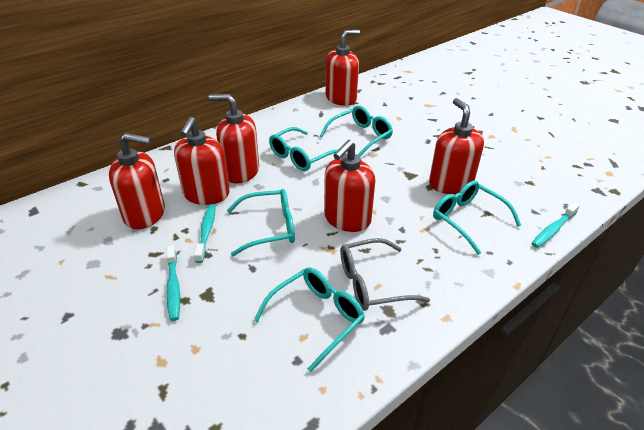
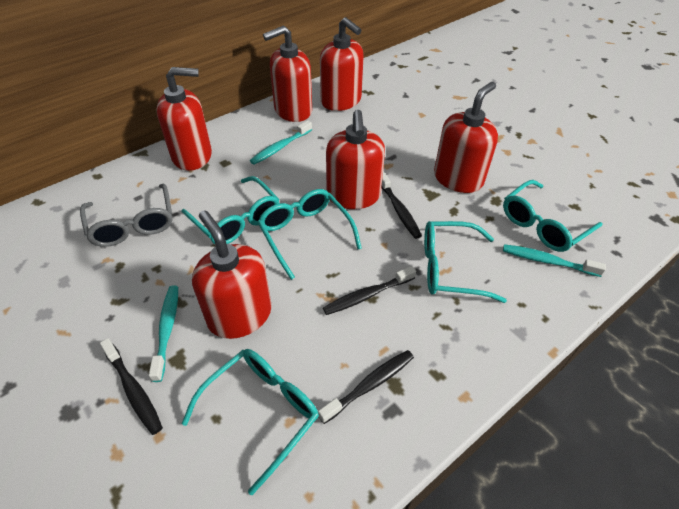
black toothbrush: none = 0 -> [100,338,163,435] [318,350,414,424] [323,266,416,315] [381,172,422,239] = 4

